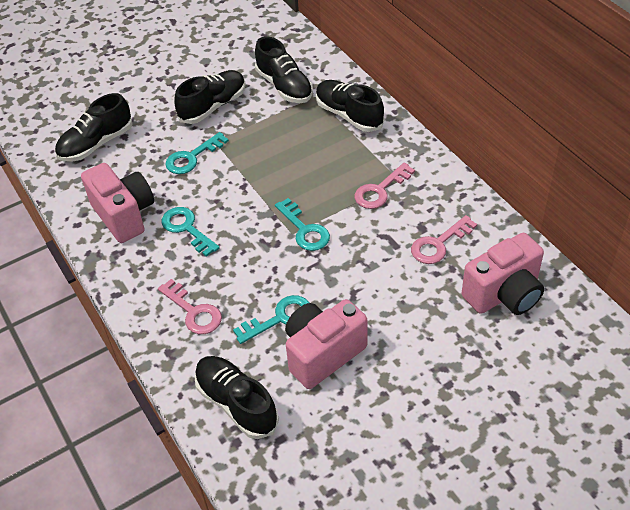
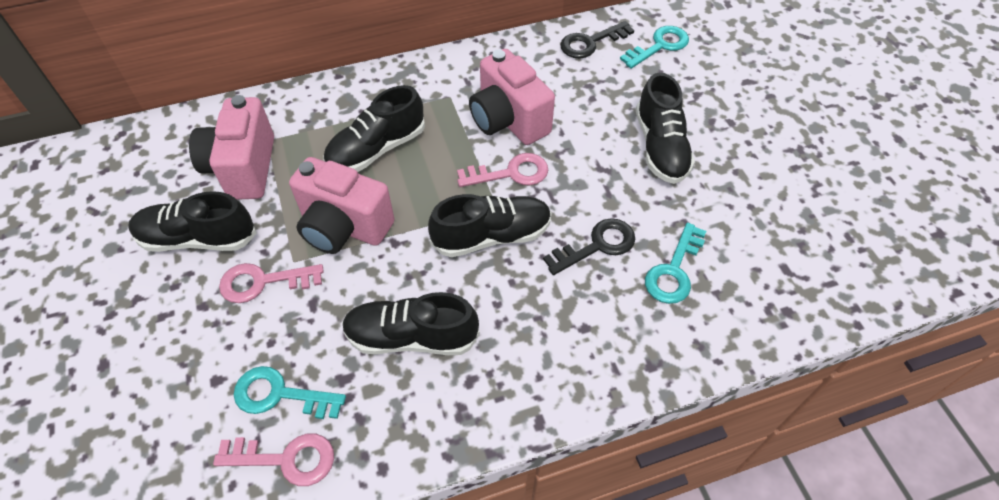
black key: none = 0 -> [543,218,635,275] [560,21,634,59] = 2
turquoise key: [162,207,220,257] [165,132,229,174] [233,295,309,344] [275,198,330,251] = 4 -> [234,366,346,419] [620,26,689,69] [645,223,706,304] = 3

